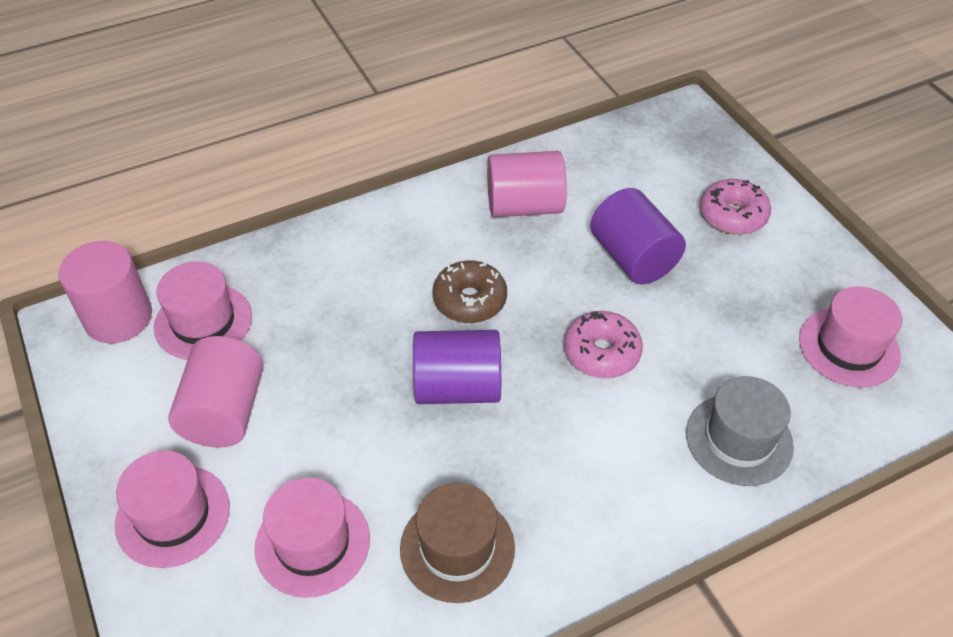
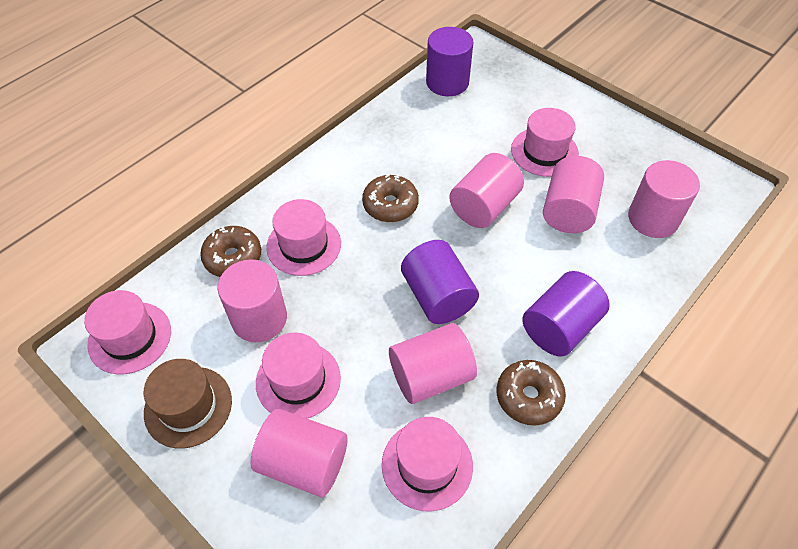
brown donut: [433,261,507,323] = 1 -> [200,226,261,277] [362,174,419,222] [497,360,566,425] = 3
grey hat: [686,376,794,486] = 1 -> none = 0
pink cylinder: [58,241,152,343] [168,336,264,448] [487,151,567,217] = 3 -> [218,259,287,342] [251,409,348,497] [389,323,477,404] [449,153,524,228] [543,156,604,233] [628,160,700,238] = 6
pink donut: [564,311,643,378] [700,179,771,234] = 2 -> none = 0
pink hat: [115,450,230,568] [154,261,252,360] [255,477,370,598] [799,286,902,387] = 4 -> [84,290,171,374] [256,333,341,418] [266,199,341,276] [382,417,473,512] [511,108,579,177] = 5
purple cylinder: [413,330,501,404] [590,188,686,284] = 2 -> [401,240,479,324] [426,27,473,96] [522,271,610,357] = 3

